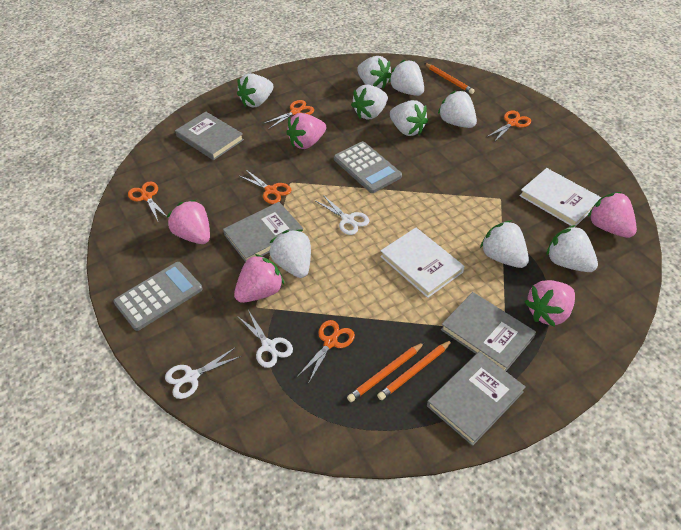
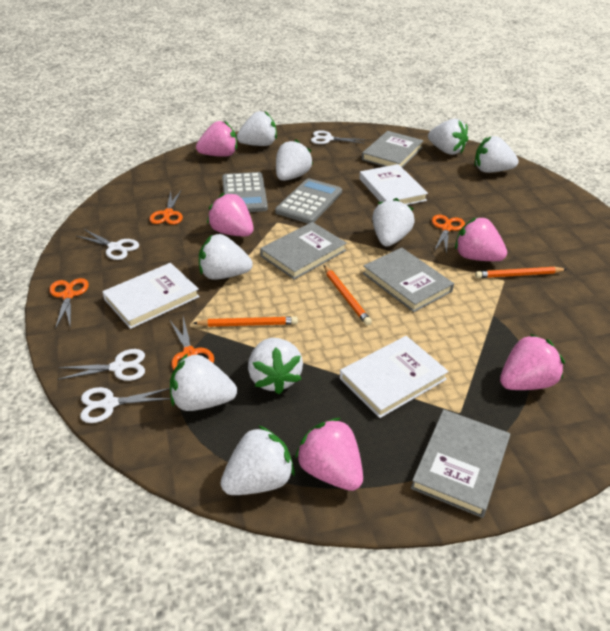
orange scissors: [128,181,168,221] [238,170,292,204] [263,100,314,129] [297,320,355,384] [487,110,531,142] = 5 -> [49,278,89,329] [149,191,183,225] [170,317,214,370] [432,215,465,254] = 4
white book: [380,228,465,298] [519,168,602,227] = 2 -> [102,263,200,329] [340,336,449,418] [359,164,428,205] = 3
white scissors: [165,347,242,399] [237,310,293,368] [316,195,370,235] = 3 -> [57,349,145,381] [77,229,139,260] [80,387,171,423] [311,130,366,144] = 4

